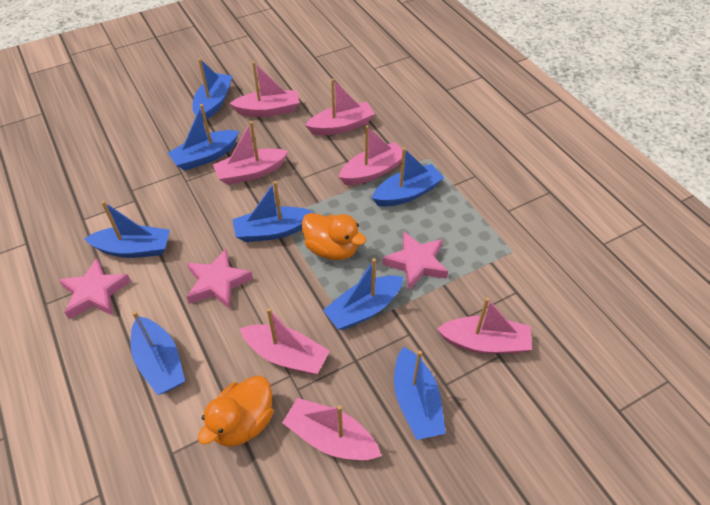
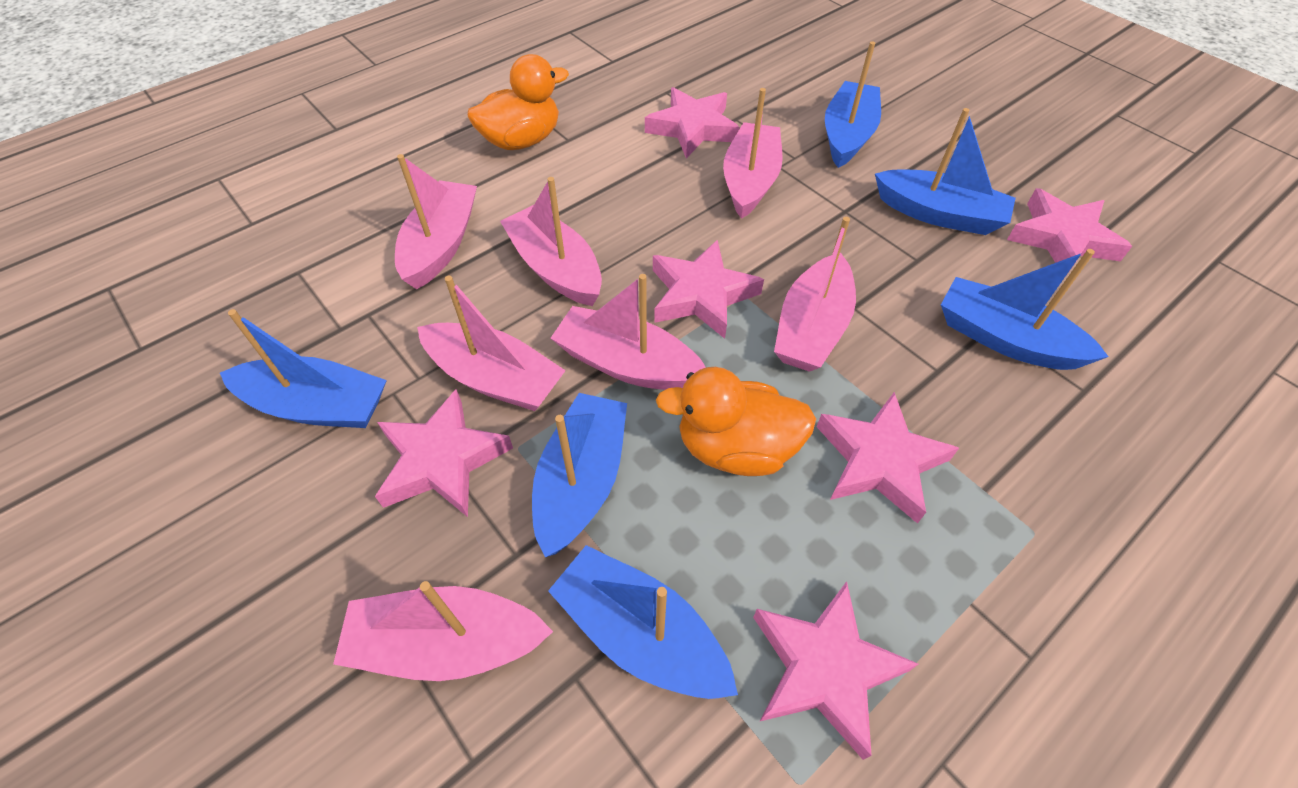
blue boat: [84,201,170,258] [131,311,185,395] [168,104,239,171] [192,58,232,122] [232,181,315,242] [323,258,403,330] [372,147,444,207] [394,347,446,440] = 8 -> [220,309,387,428] [532,393,627,557] [548,545,738,699] [825,41,881,168] [875,108,1016,235] [941,249,1109,370] = 6
pink star: [59,258,131,319] [187,249,253,309] [382,232,448,290] = 3 -> [375,389,513,517] [645,87,739,158] [653,239,764,339] [753,581,918,760] [817,392,959,524] [1007,188,1132,277] = 6

